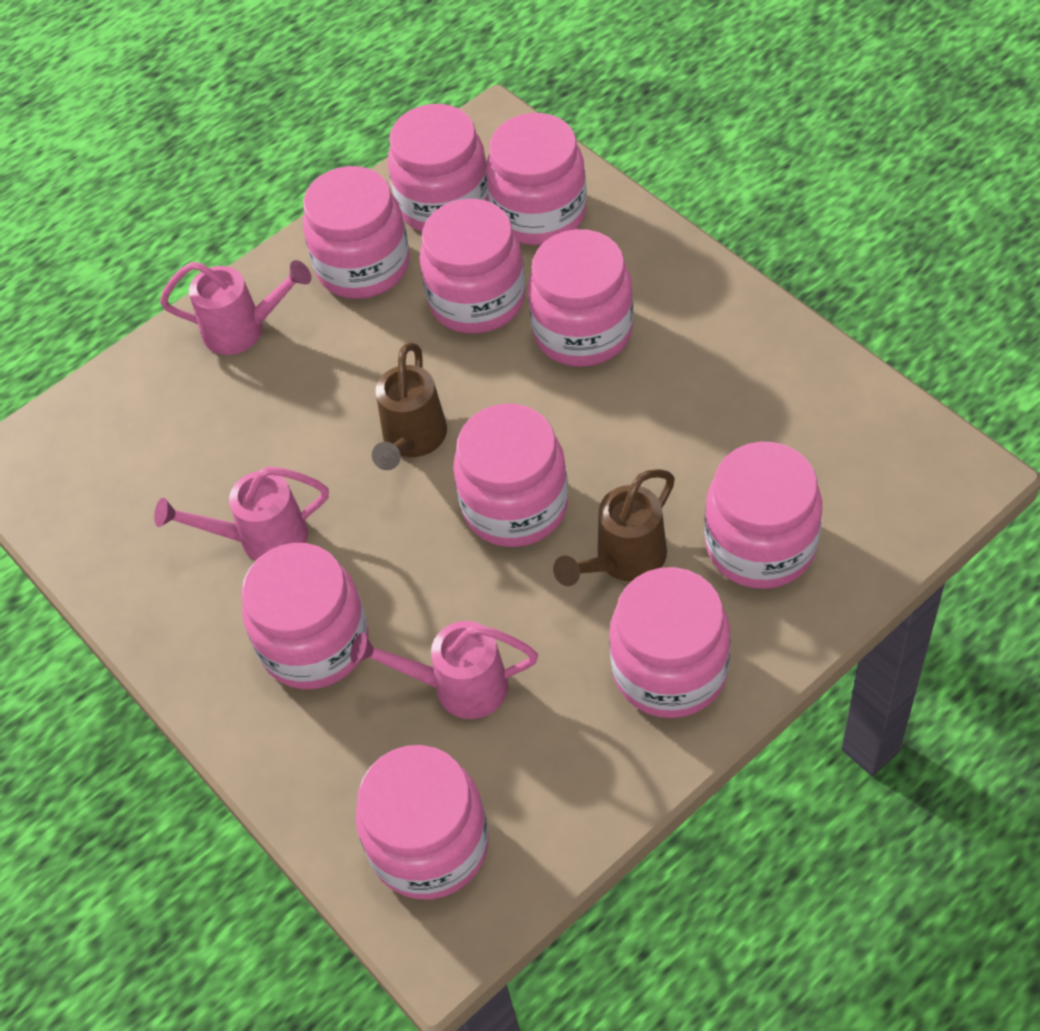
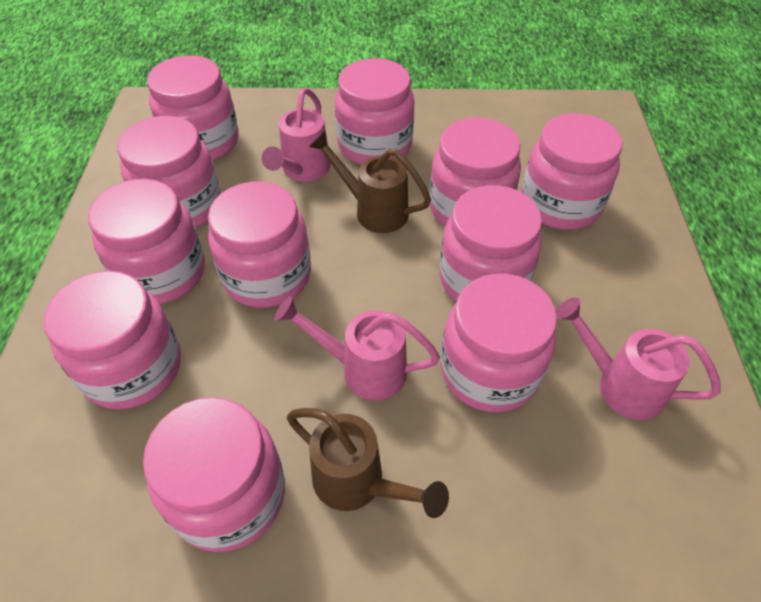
pink jar: [241,543,369,689] [303,166,410,299] [356,745,489,899] [388,104,489,232] [419,199,526,334] [453,404,568,547] [486,113,587,245] [528,229,634,367] [609,567,731,718] [705,442,822,589] = 10 -> [44,271,181,409] [88,179,205,304] [117,116,221,228] [143,397,285,552] [147,55,239,161] [208,181,311,308] [335,58,415,165] [430,117,521,226] [439,185,542,302] [441,274,557,412] [522,113,622,230] = 11

